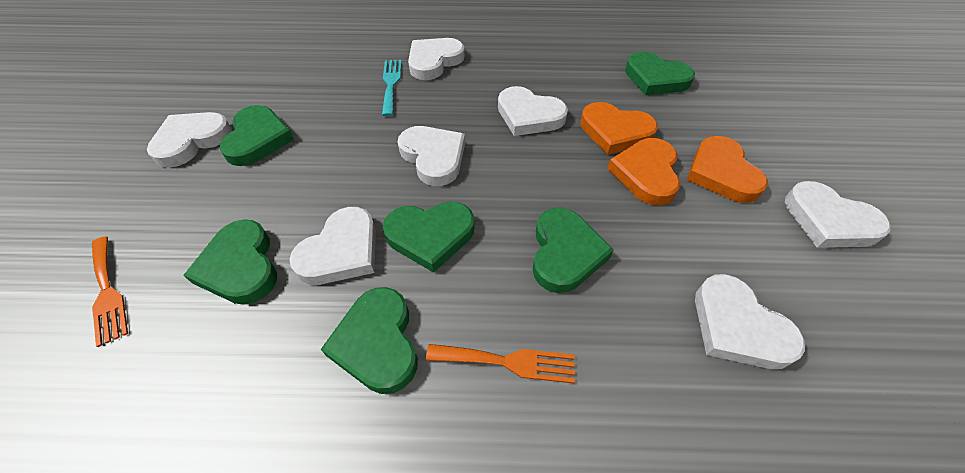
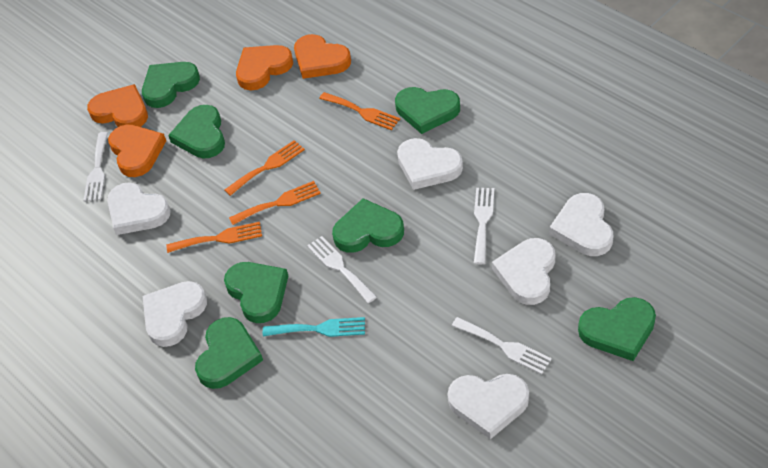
green heart: [184,219,277,305] [219,105,294,166] [321,287,418,394] [383,202,475,273] [533,208,614,293] [625,52,695,95] = 6 -> [142,62,200,108] [168,105,225,158] [195,317,263,389] [224,262,288,323] [332,198,404,253] [395,87,460,134] [578,297,656,361] = 7
orange fork: [92,236,128,347] [426,344,575,383] = 2 -> [166,222,262,253] [225,140,305,196] [229,181,321,225] [319,92,400,130] = 4
orange heart: [580,102,658,155] [607,138,680,205] [687,136,768,203] = 3 -> [87,84,148,127] [108,125,166,177] [236,45,293,91] [294,34,351,79] = 4
white fork: none = 0 -> [83,132,108,201] [307,236,377,303] [452,317,552,374] [474,188,494,264] = 4
white heart: [147,112,232,168] [289,207,376,285] [398,126,465,186] [408,38,465,80] [498,86,568,136] [695,274,805,369] [785,181,890,248] = 7 -> [107,182,171,235] [143,281,207,347] [397,138,463,190] [447,374,529,439] [492,238,555,305] [549,193,613,256] = 6

